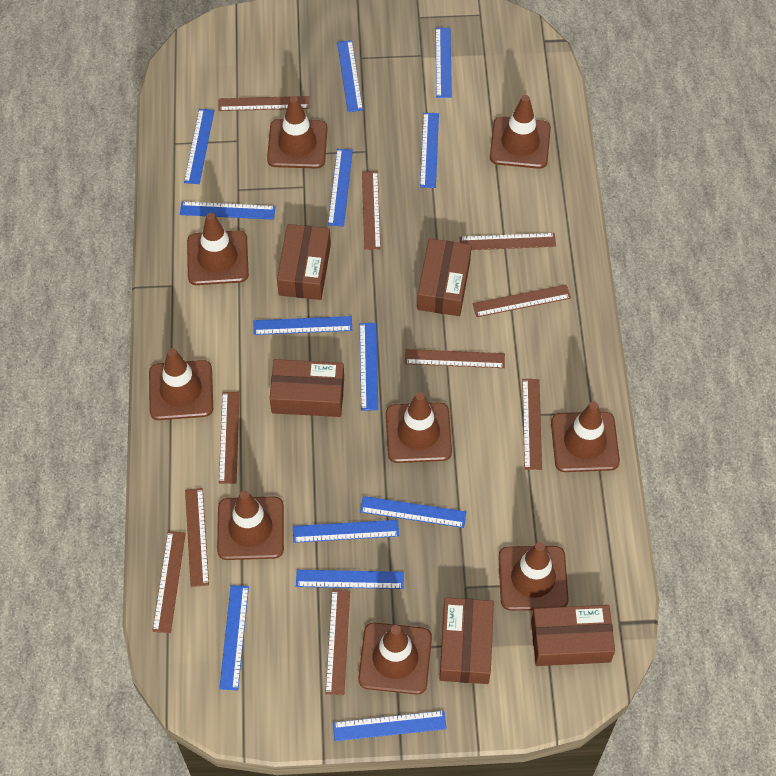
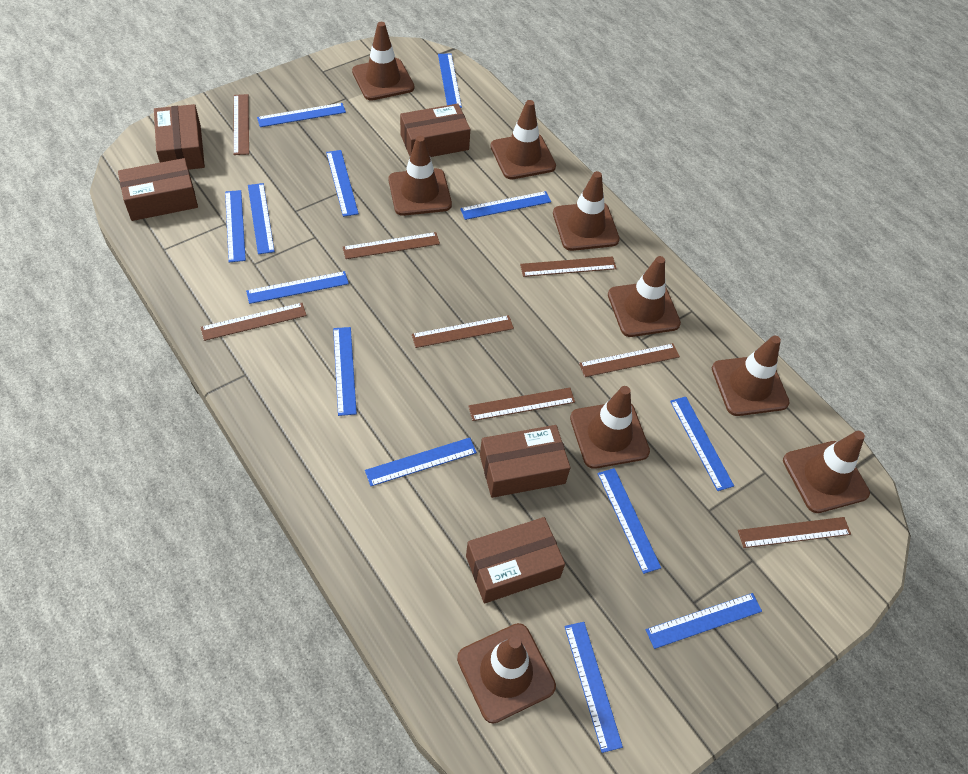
brown ruler: [152,531,186,633] [185,488,209,587] [218,96,310,111] [219,392,240,484] [325,590,350,695] [362,171,381,250] [405,349,505,368] [459,233,556,250] [472,285,571,317] [522,379,542,470] = 10 -> [201,303,307,341] [233,94,249,155] [343,232,440,259] [412,315,514,348] [468,388,575,421] [520,256,617,277] [579,343,680,377] [738,517,851,548] = 8

